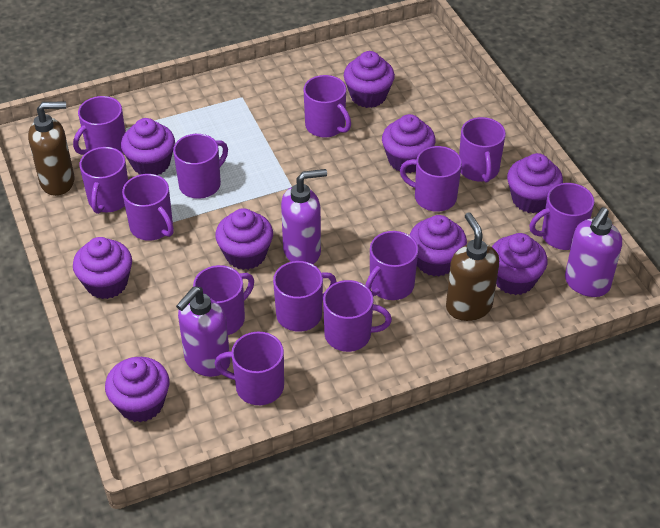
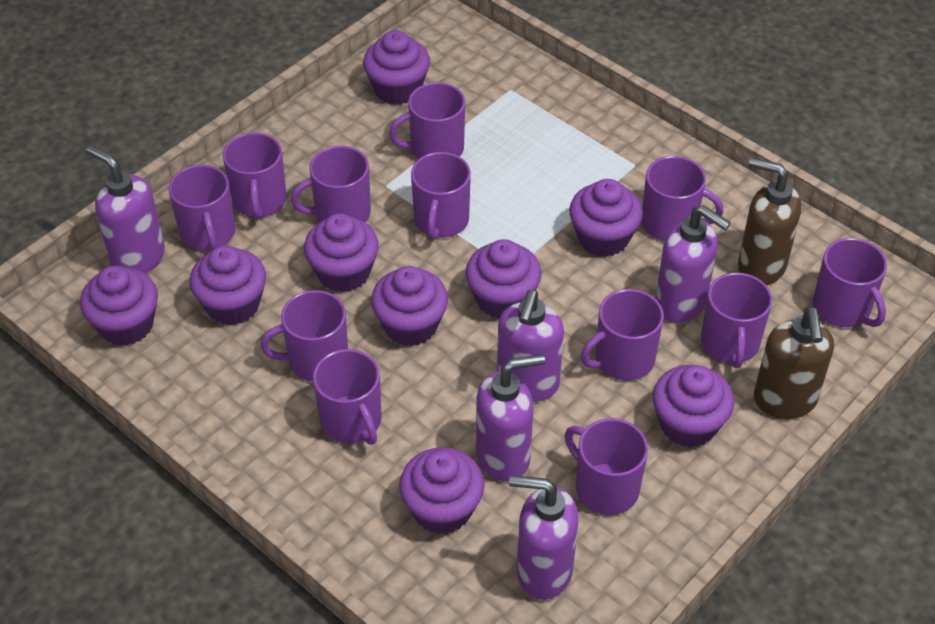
purple mug: [73,96,125,155] [79,147,128,214] [122,174,174,241] [173,134,228,199] [193,265,254,335] [214,332,284,405] [273,261,337,332] [304,75,351,138] [323,280,392,352] [366,231,418,300] [400,146,462,212] [459,117,506,183] [529,183,594,250] = 13 -> [168,165,236,251] [223,133,287,220] [260,290,348,381] [291,146,371,222] [313,349,382,445] [389,82,465,159] [411,152,471,240] [565,418,648,515] [581,289,664,380] [642,156,723,241] [701,272,772,368] [813,238,887,327] = 12
purple soap dispenser: [176,286,230,377] [281,169,327,264] [565,207,622,297] = 3 -> [86,146,165,273] [476,354,545,482] [497,289,564,402] [509,475,579,600] [655,205,731,323] = 5

